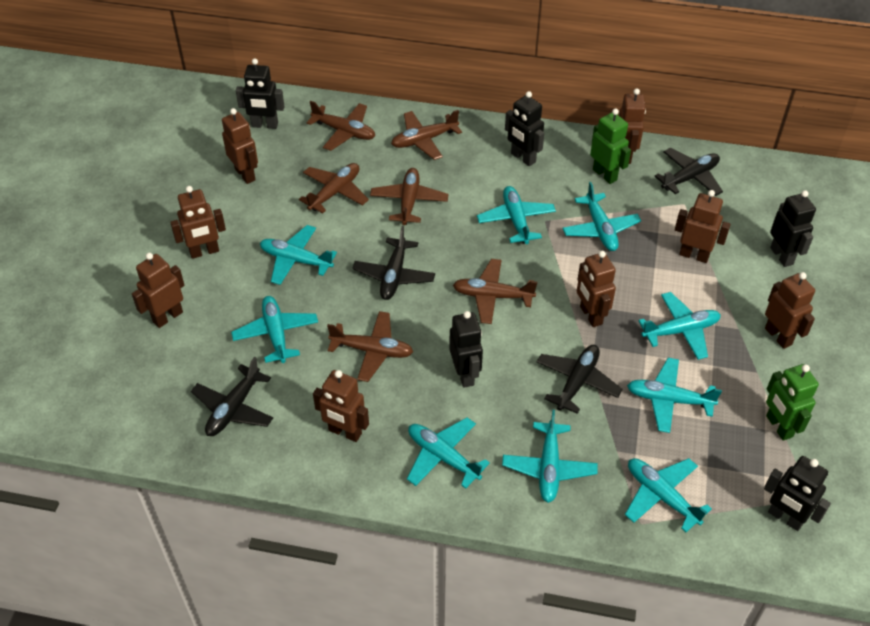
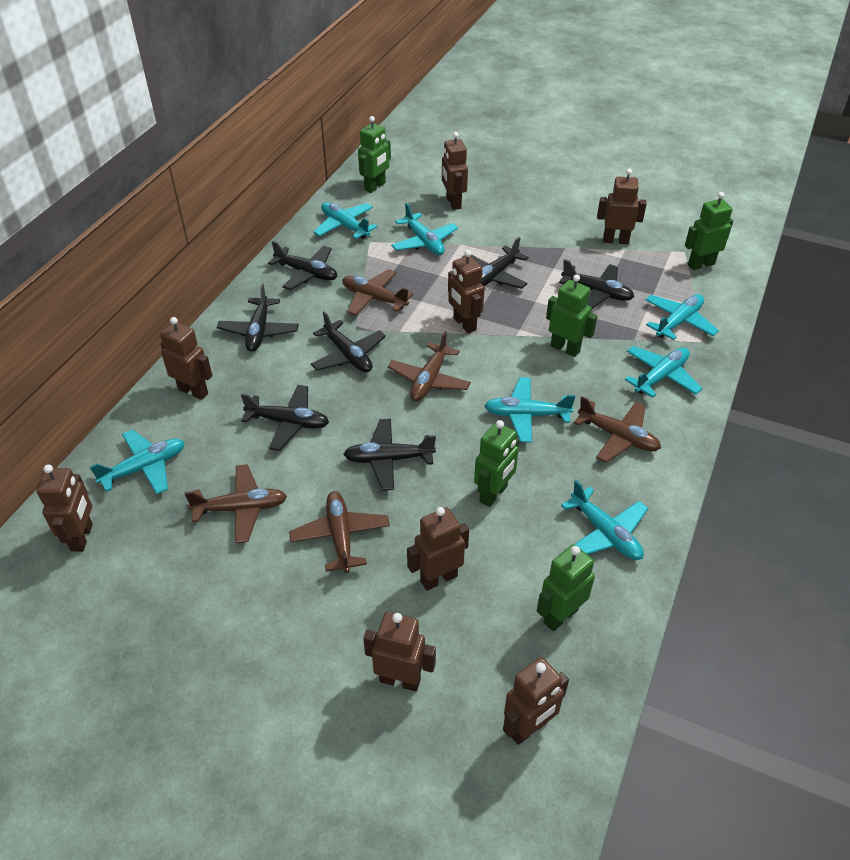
black plane: [191,357,273,436] [352,226,435,300] [537,345,623,414] [654,148,723,196] = 4 -> [217,284,299,352] [241,385,329,451] [268,241,337,290] [311,311,386,372] [343,419,436,490] [463,237,529,289] [559,259,634,309] = 7
black robot: [236,58,285,129] [449,311,483,388] [505,91,544,166] [764,456,831,531] [770,190,816,267] = 5 -> none = 0
brown plane: [299,163,369,213] [307,101,375,151] [327,311,413,382] [370,168,449,225] [391,110,462,160] [453,259,537,324] = 6 -> [185,464,287,543] [289,491,390,573] [342,269,413,316] [388,331,471,401] [574,396,661,463] = 5
green robot: [590,108,631,184] [766,364,819,441] = 2 -> [358,116,391,193] [474,420,519,507] [537,544,595,631] [546,274,597,357] [685,192,733,270] = 5
turquoise plane: [231,296,318,363] [260,225,337,285] [407,418,490,489] [477,186,556,244] [502,410,598,503] [562,182,641,251] [625,458,712,532] [627,358,722,433] [638,292,721,360] = 9 -> [90,429,185,494] [313,202,377,239] [391,202,458,255] [485,377,575,443] [561,480,648,560] [625,346,703,398] [645,294,719,340] = 7

